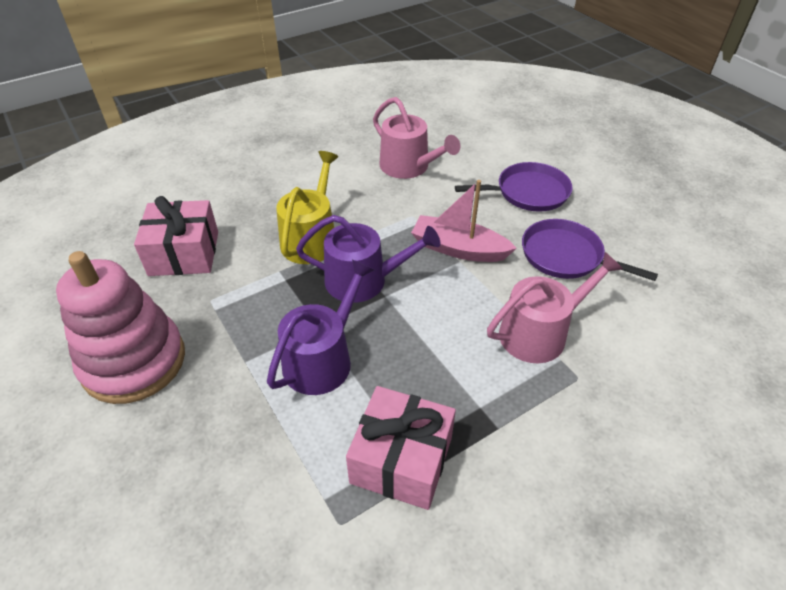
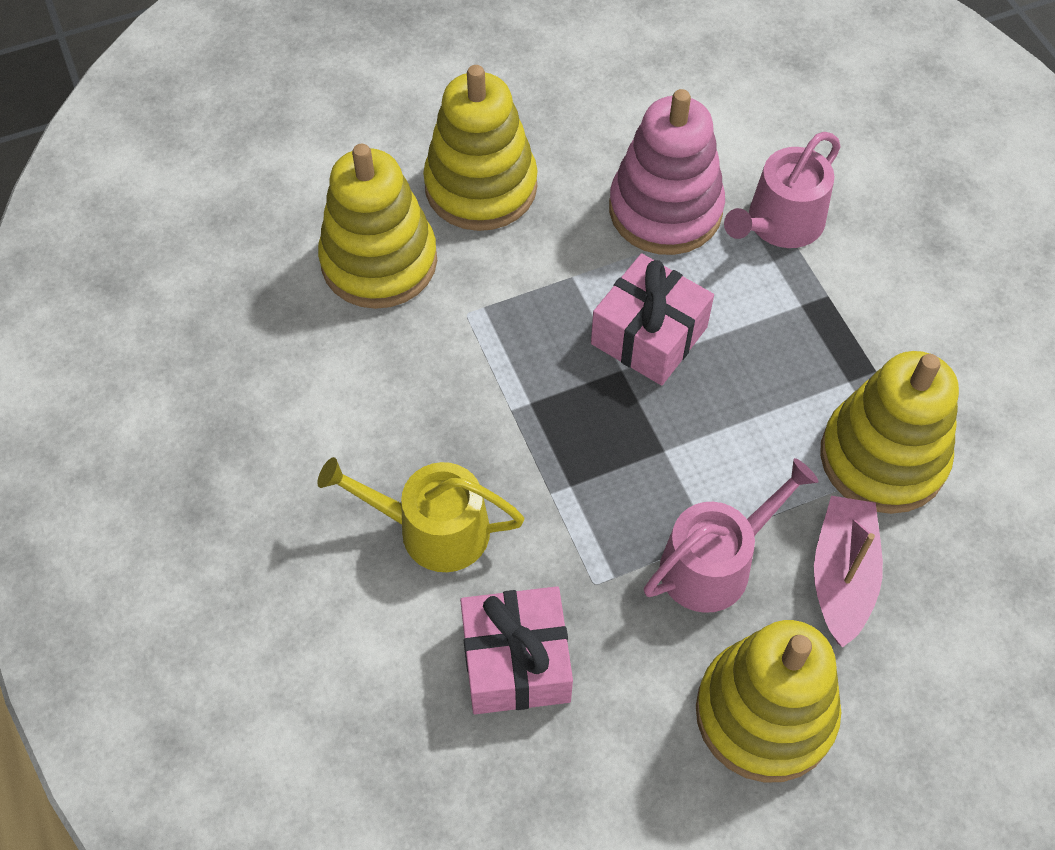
purple pan: [455,162,573,212] [522,219,658,281] = 2 -> none = 0
purple watering can: [267,259,374,395] [296,215,441,303] = 2 -> none = 0
yellow stacking toy: none = 0 -> [318,144,437,309] [423,65,538,231] [696,620,841,783] [820,351,959,514] = 4

